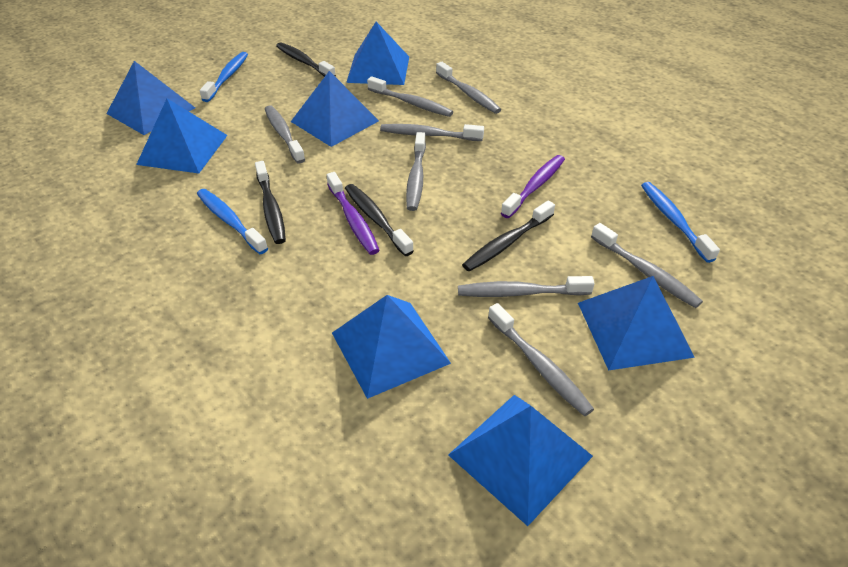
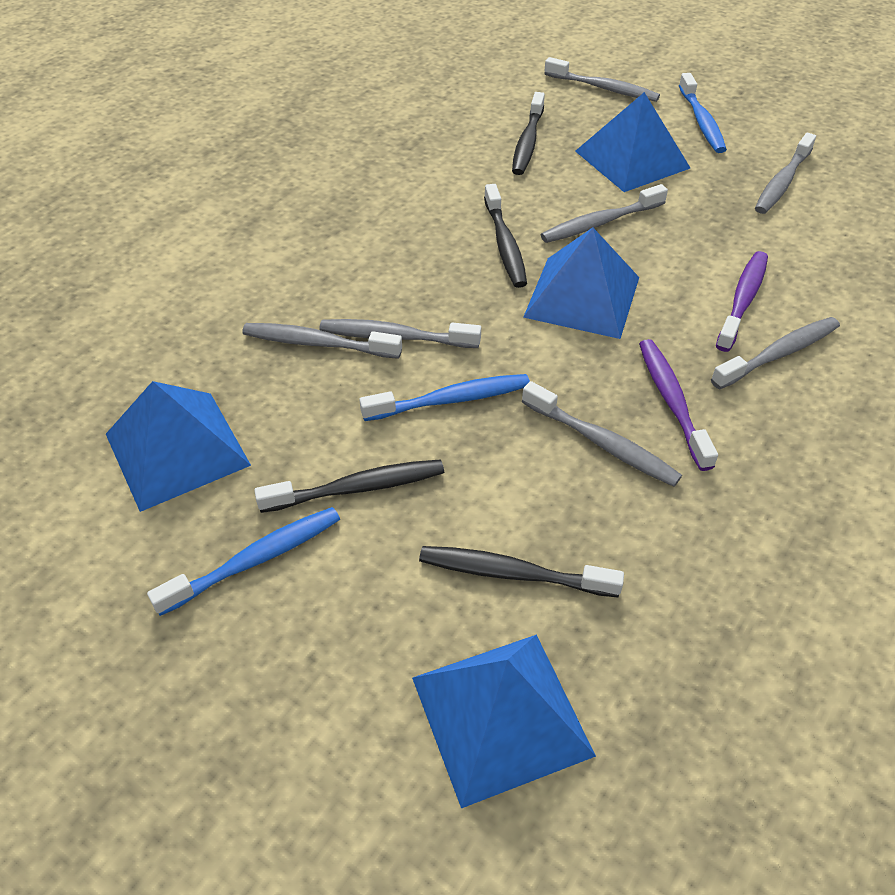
blue pyramid: [106,61,195,135] [136,98,228,173] [291,71,379,147] [332,295,451,399] [346,22,409,85] [448,395,593,526] [578,276,695,370] = 7 -> [106,381,251,512] [412,634,596,808] [523,228,639,339] [575,92,690,192] = 4
grey toothbrush: [265,105,305,164] [367,76,453,117] [380,124,484,141] [406,132,426,211] [436,62,501,114] [458,276,595,297] [488,303,594,416] [591,223,703,308] = 8 -> [242,323,402,359] [319,319,481,348] [522,381,682,487] [540,184,668,243] [544,57,660,102] [711,317,840,389] [755,133,816,214] = 7

